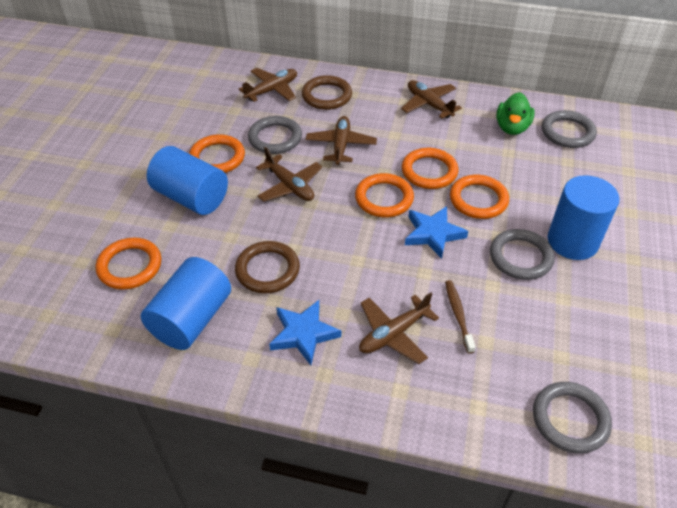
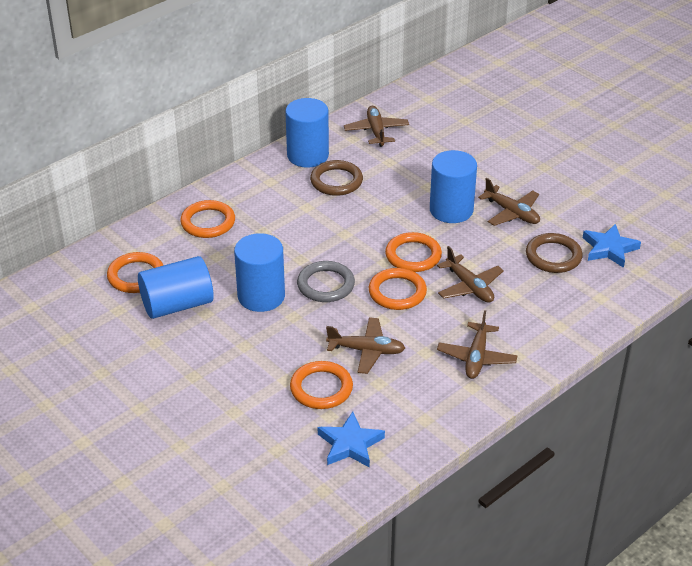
blue cylinder: [141,257,231,350] [147,146,228,215] [548,175,620,260] = 3 -> [138,256,214,319] [234,233,285,312] [285,98,329,168] [430,150,477,223] = 4
brown toothbrush: [445,280,476,354] = 1 -> none = 0
green duck: [496,92,535,135] = 1 -> none = 0
grey ring: [248,116,302,154] [490,229,555,280] [533,382,612,454] [542,110,597,148] = 4 -> [297,261,355,302] = 1

